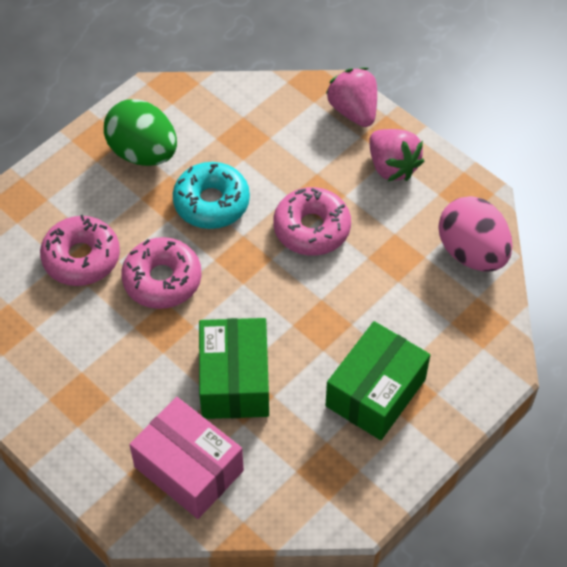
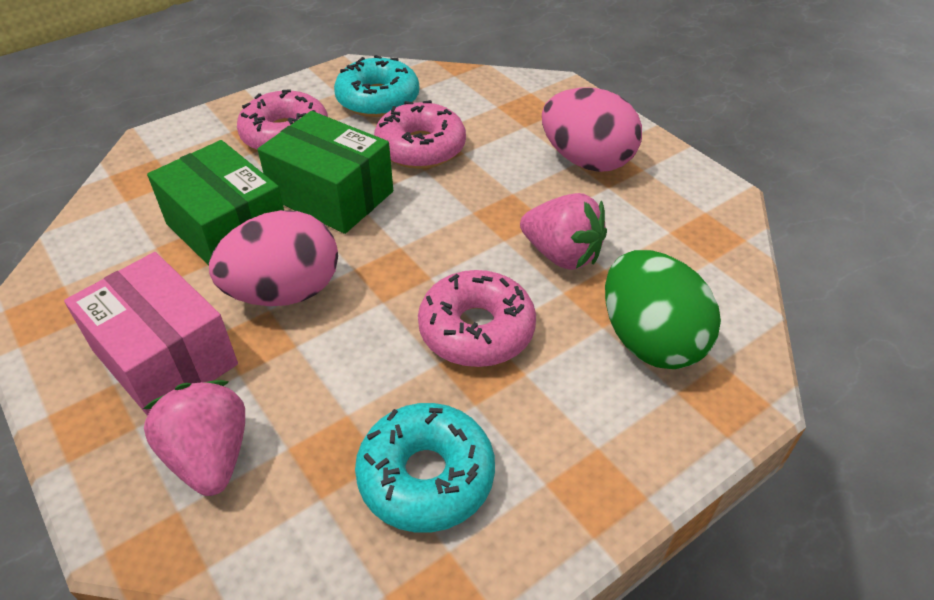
pink egg: [438,196,512,271] = 1 -> [209,210,338,306] [542,88,642,172] = 2
turquoise donut: [173,162,250,229] = 1 -> [334,55,419,117] [355,403,495,533] = 2

